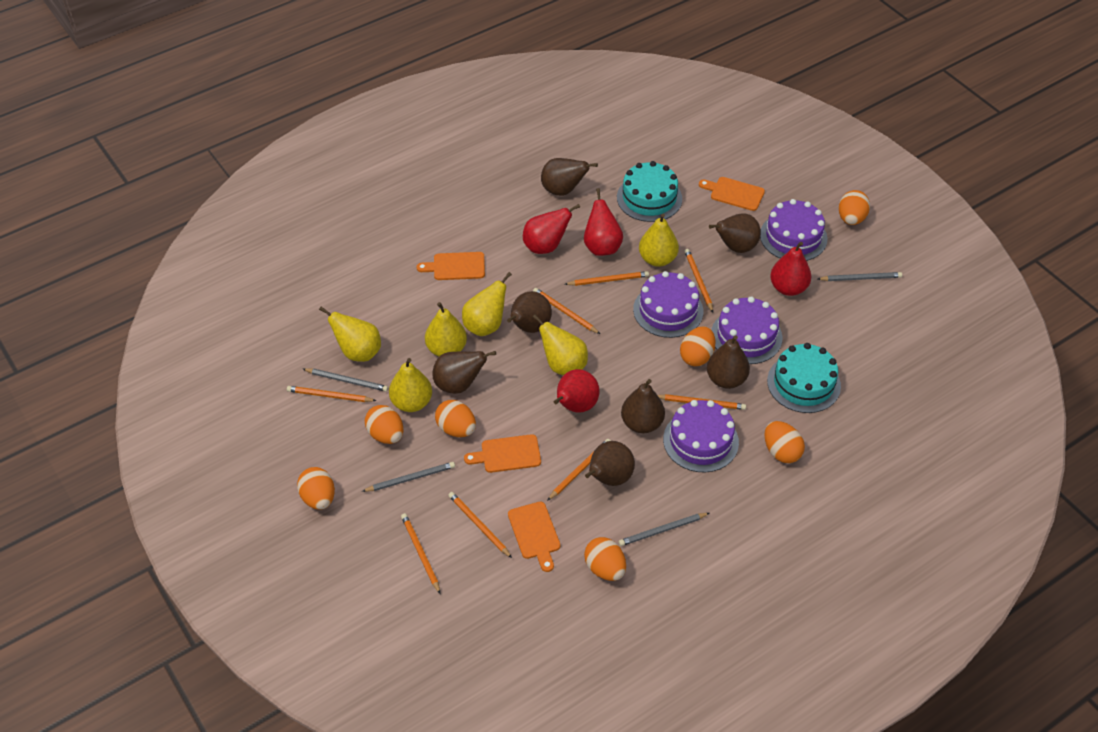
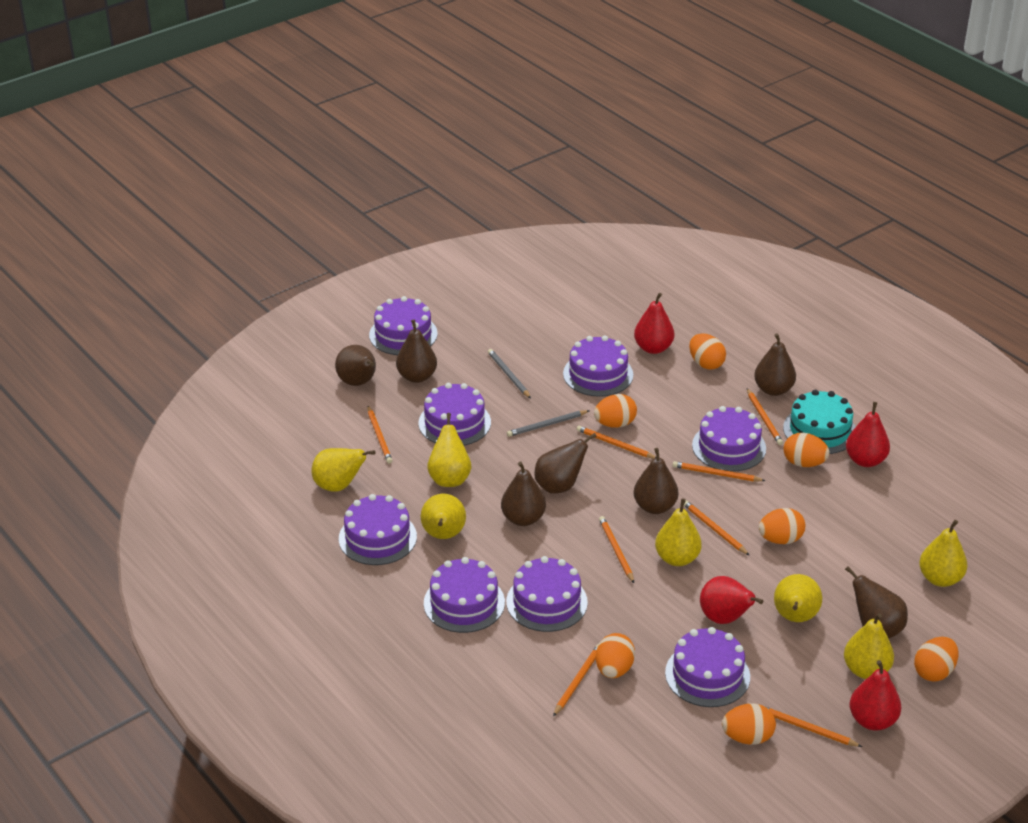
grey pencil: [303,368,388,392] [362,462,455,492] [619,513,709,546] [818,272,902,281] = 4 -> [488,349,531,399] [507,410,590,437] = 2
orange cutting board: [417,252,485,280] [464,434,541,473] [508,502,560,572] [699,177,765,211] = 4 -> none = 0
purple cake: [633,271,703,338] [663,400,739,473] [711,296,782,364] [760,199,827,261] = 4 -> [339,494,417,565] [369,296,438,355] [418,383,491,446] [424,557,505,633] [506,556,588,632] [563,335,633,397] [665,627,750,707] [692,406,766,471] = 8
turquoise cake: [617,161,682,222] [767,343,841,413] = 2 -> [783,390,855,454] = 1
yellow pear: [319,306,381,362] [389,358,432,412] [425,302,467,356] [462,272,512,336] [533,314,588,375] [639,214,679,267] = 6 -> [311,448,375,492] [421,494,466,539] [427,413,472,487] [655,498,702,566] [774,574,822,622] [844,613,894,679] [919,520,967,587] = 7

